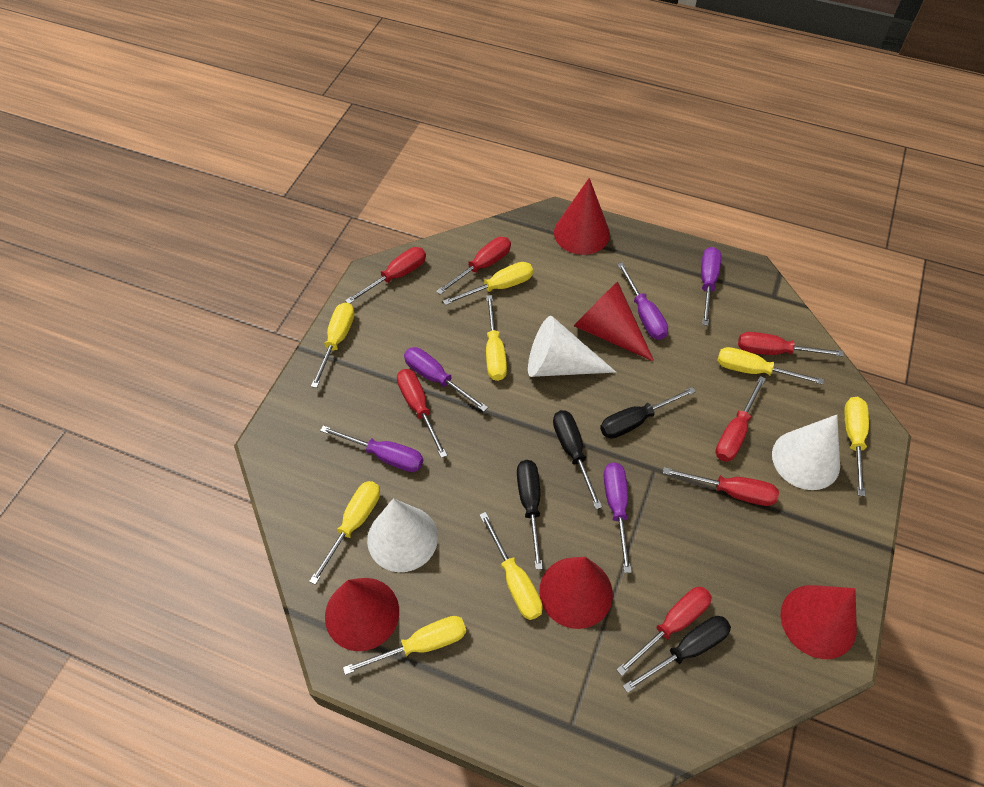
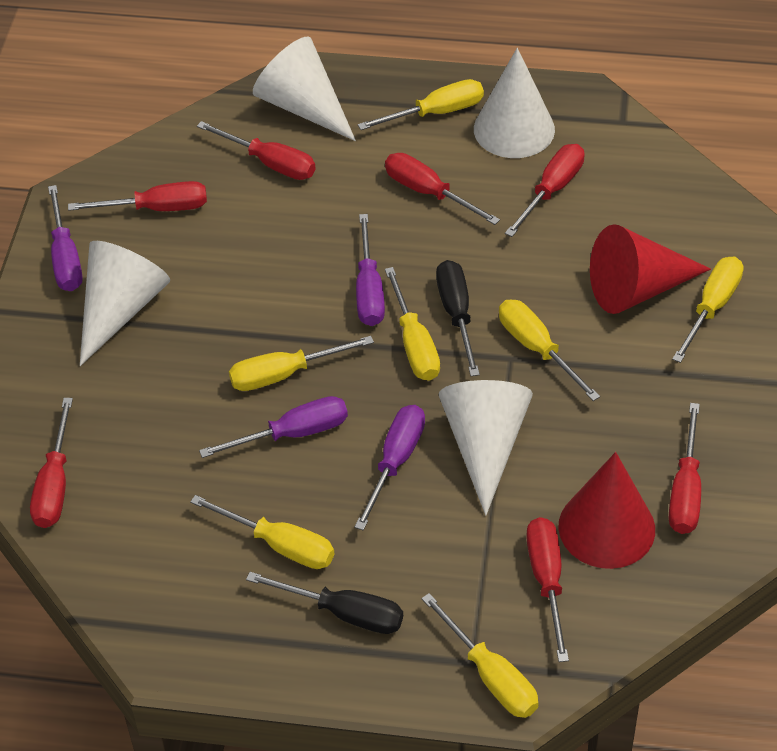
black screwdriver: [517,460,543,570] [553,410,602,509] [600,387,696,439] [623,616,731,693] = 4 -> [246,572,403,634] [436,260,480,376] = 2
purple screwdriver: [320,425,423,472] [404,347,488,412] [604,462,632,573] [617,262,668,340] [701,247,721,326] = 5 -> [48,185,83,291] [199,396,348,458] [354,405,425,531] [356,214,385,326] = 4
red cone: [325,578,399,651] [539,557,613,629] [554,178,610,255] [574,281,654,362] [781,585,857,659] = 5 -> [558,452,655,569] [590,224,711,314] = 2
white cone: [367,498,438,572] [528,316,616,377] [772,415,840,490] = 3 -> [80,241,170,366] [253,37,356,141] [439,380,533,516] [474,48,555,158] = 4
yellow screwdriver: [309,481,380,585] [311,302,355,388] [343,616,466,675] [443,262,533,305] [480,512,543,620] [486,295,507,381] [718,347,824,385] [844,397,869,496] = 8 -> [190,495,334,569] [229,336,374,391] [358,79,484,130] [385,267,440,381] [421,593,539,718] [499,300,600,401] [672,257,744,363] = 7

